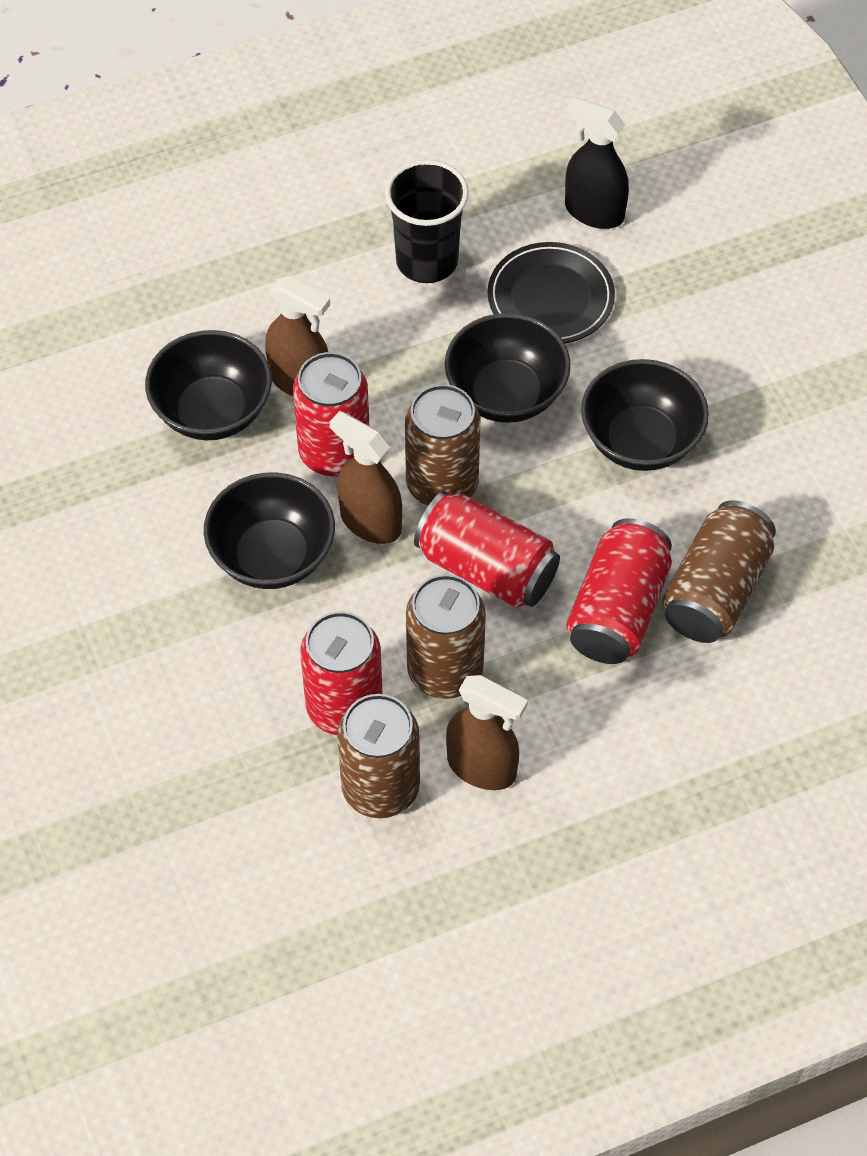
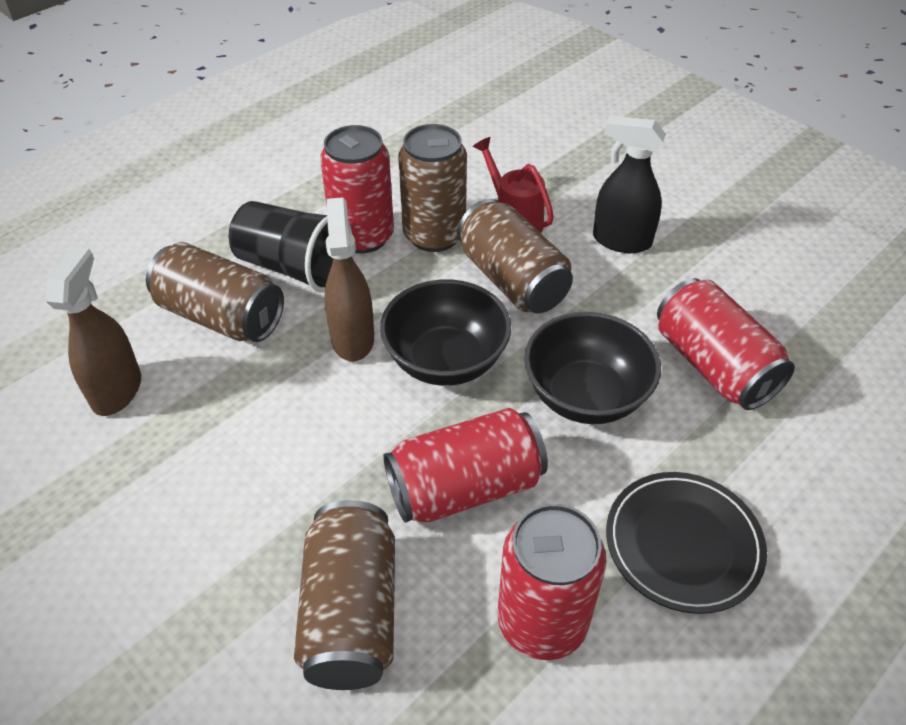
black bowl: [145,330,272,440] [204,472,335,589] [445,313,571,423] [581,359,709,471] = 4 -> [380,279,511,386] [524,312,661,424] = 2
brown spray bottle: [265,276,330,396] [330,411,402,544] [446,675,528,790] = 3 -> [46,247,141,416] [324,197,374,361] = 2
red watering can: none = 0 -> [473,137,554,233] = 1

